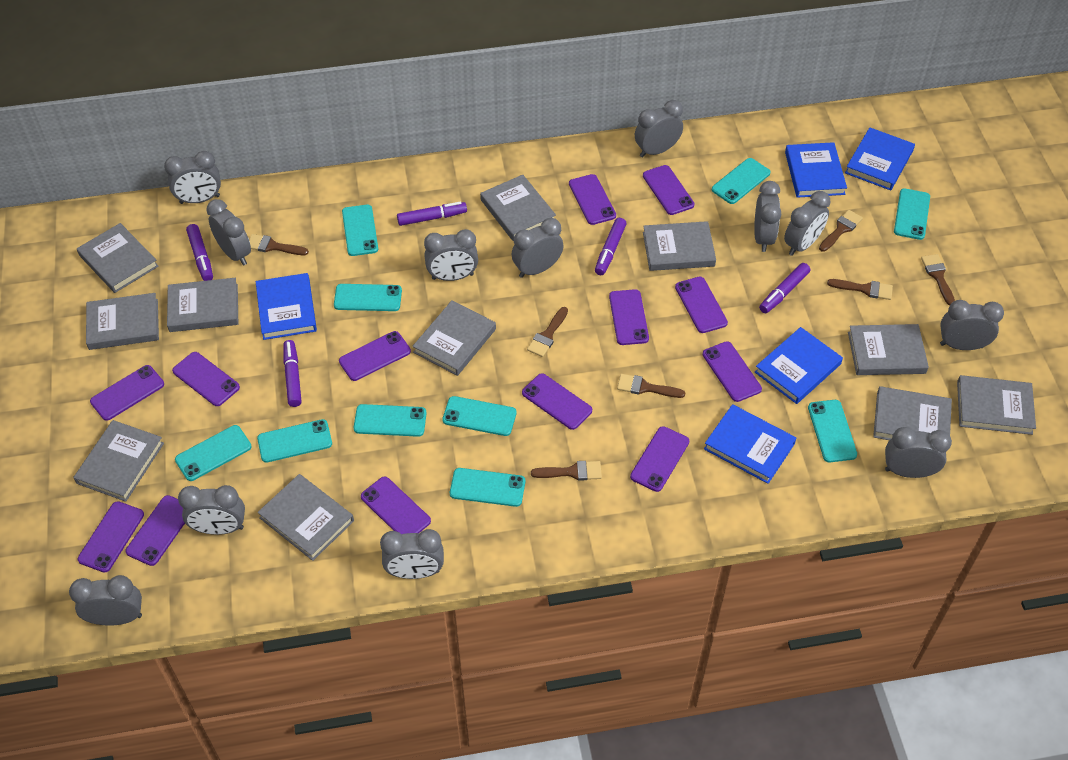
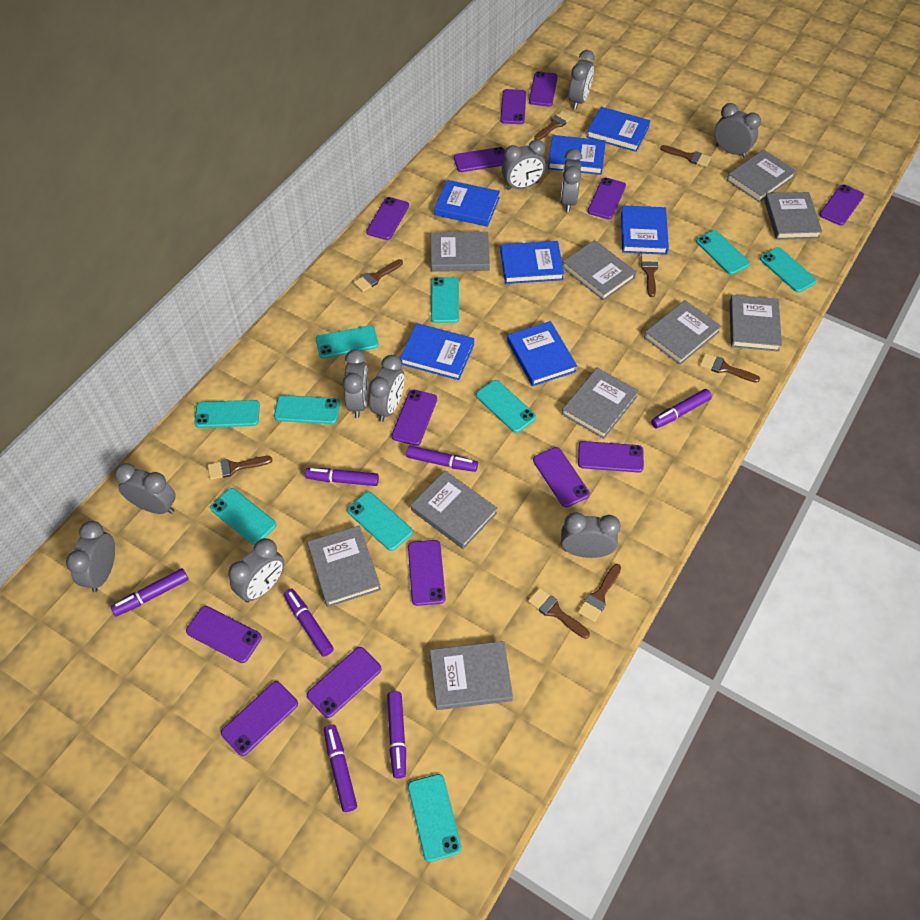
blue book: [256,273,317,340] [704,404,796,484] [755,327,843,404] [785,142,847,198] [845,127,915,191] = 5 -> [400,323,474,380] [434,180,500,227] [500,241,564,284] [507,321,577,386] [548,135,606,175] [587,107,650,152] [621,205,669,255] = 7
brown brush: [249,234,309,255] [527,307,568,357] [531,461,602,481] [617,374,685,398] [819,210,863,252] [827,279,893,300] [921,254,955,305] = 7 -> [207,456,273,480] [353,259,403,292] [528,588,590,639] [534,111,572,140] [578,564,621,622] [641,254,658,297] [660,145,711,167] [700,353,760,383] = 8
grey book: [73,420,164,502] [77,223,159,293] [86,293,159,350] [167,278,238,332] [258,474,354,561] [413,300,496,376] [480,175,556,241] [643,221,716,271] [848,324,929,375] [873,386,952,440] [957,375,1036,435] = 11 -> [307,526,381,607] [411,470,497,549] [430,641,513,710] [431,232,490,272] [562,368,639,439] [563,240,636,301] [644,300,721,365] [727,150,796,203] [729,295,782,352] [764,192,822,240] = 10
grey clock: [69,575,142,626] [164,151,221,204] [178,485,245,535] [206,199,251,266] [380,529,444,579] [424,229,478,281] [511,218,564,278] [635,100,683,157] [754,181,781,252] [784,191,831,256] [885,427,952,478] [940,300,1004,350] = 12 -> [66,521,115,592] [114,463,176,514] [228,538,284,603] [342,349,368,418] [369,355,404,422] [502,139,546,190] [561,149,582,212] [561,512,621,558] [569,50,595,109] [714,103,761,158] = 10
purple marker: [186,224,213,281] [283,340,302,407] [397,202,467,226] [595,218,626,275] [759,263,810,313] = 5 -> [111,568,189,616] [284,589,334,657] [305,468,379,486] [324,725,357,812] [387,691,406,778] [406,446,478,472] [651,389,712,428] = 7

